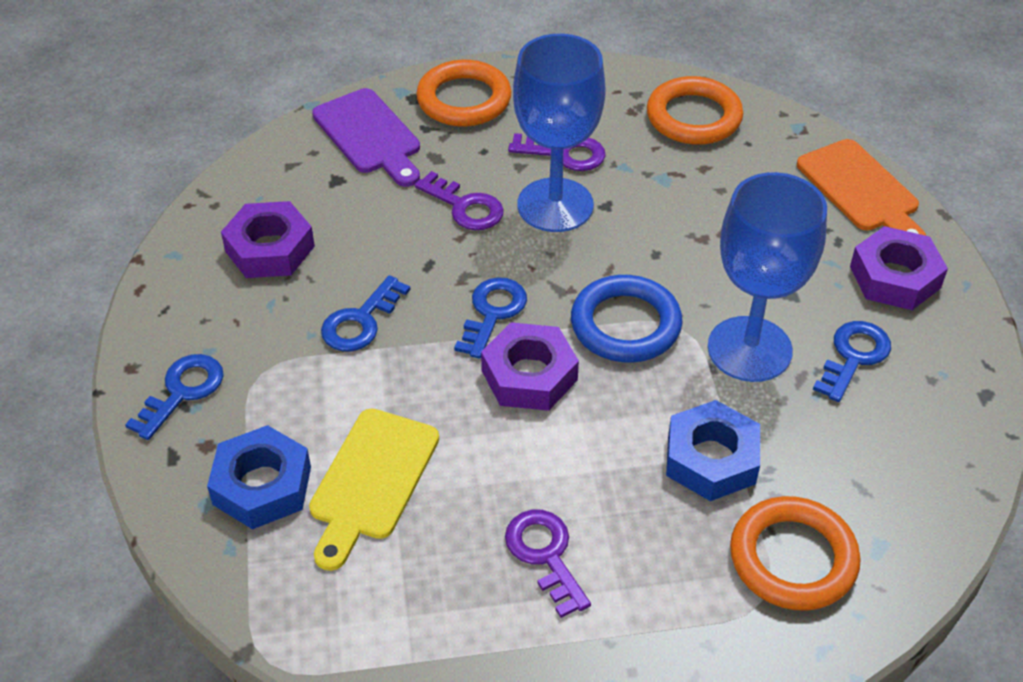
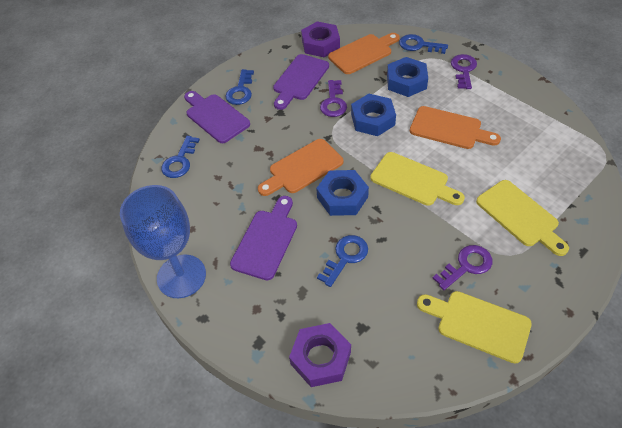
blue goblet: [513,34,606,232] [708,172,827,382] = 2 -> [120,185,206,298] = 1
blue nut: [207,425,311,529] [666,400,760,501] = 2 -> [316,170,369,216] [351,94,396,136] [387,57,428,97] = 3
blue ring: [571,275,683,363] = 1 -> none = 0
orange cutting board: [797,139,926,236] = 1 -> [258,139,344,196] [328,33,400,74] [410,106,501,149] = 3
orange ring: [416,60,511,127] [647,76,743,145] [730,496,861,611] = 3 -> none = 0
purple cutting board: [312,88,420,187] = 1 -> [184,91,250,143] [230,196,297,280] [273,54,329,110] = 3
purple nut: [221,201,315,278] [481,322,579,411] [850,226,948,310] = 3 -> [289,323,351,387] [301,21,340,57] = 2
yellow cutting board: [309,408,439,571] = 1 -> [371,152,465,206] [417,291,532,363] [476,180,569,256] = 3

